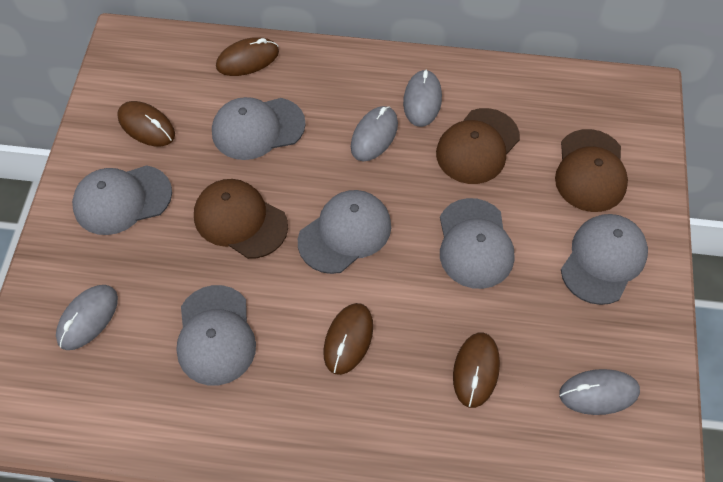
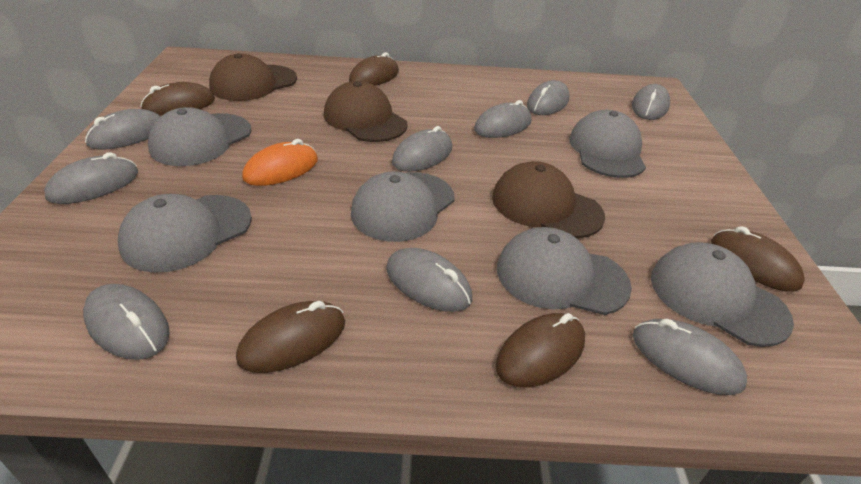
brown mouse: [117,101,175,146] [216,37,279,76] [323,303,373,375] [453,333,500,408] = 4 -> [140,82,215,116] [236,301,345,373] [349,52,399,86] [496,313,585,388] [711,226,805,291] = 5
grey mouse: [56,285,118,350] [351,106,398,161] [403,69,442,127] [559,369,640,415] = 4 -> [44,152,138,204] [83,284,170,360] [85,109,161,150] [386,248,472,312] [392,126,452,172] [474,100,531,138] [527,80,569,115] [632,84,670,120] [633,319,747,395] = 9
orange mouse: none = 0 -> [242,139,318,186] = 1

